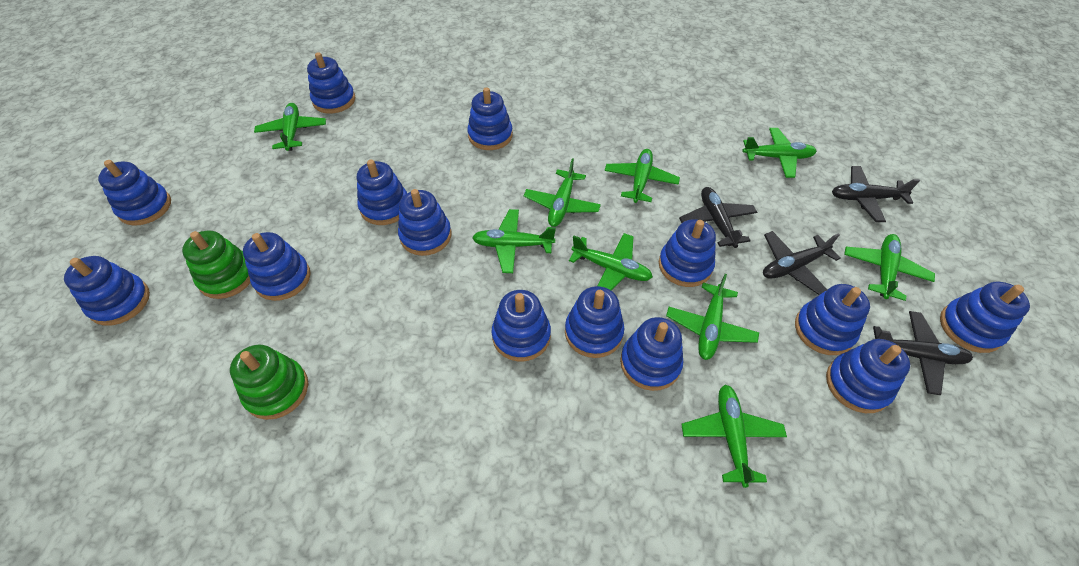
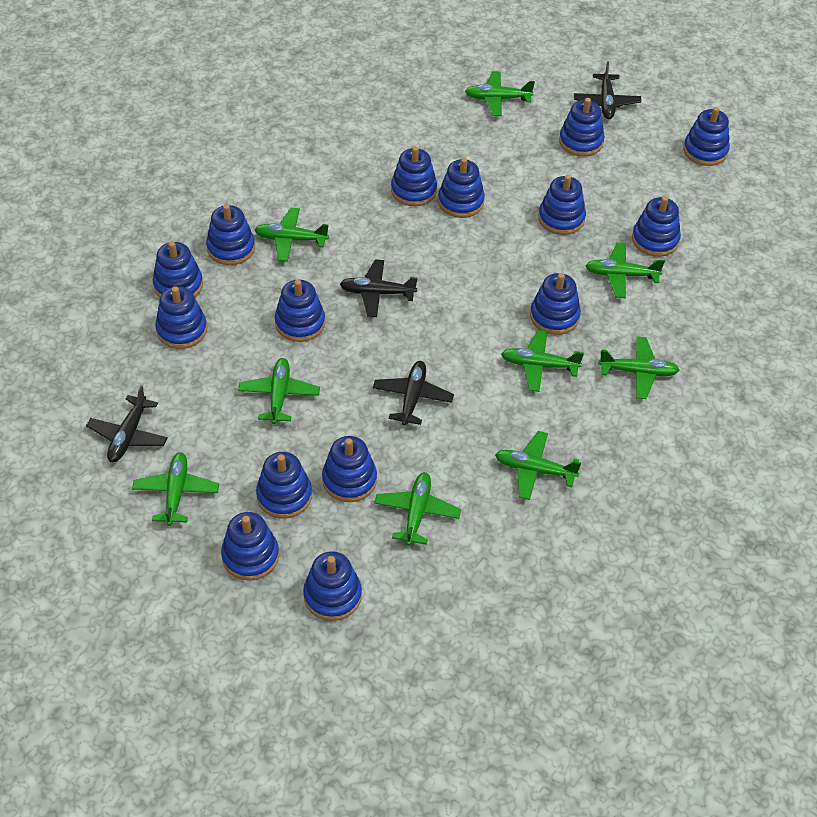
blue stacking toy: [64,256,150,326] [98,160,171,225] [243,232,311,301] [307,52,355,114] [357,160,407,225] [398,189,452,256] [467,87,513,150] [492,290,551,361] [565,286,624,358] [620,317,684,391] [659,219,716,287] [795,284,870,355] [826,339,910,413] [940,282,1030,353] = 14 -> [153,241,203,297] [155,286,207,349] [206,204,255,265] [221,512,279,581] [256,452,312,519] [275,280,325,342] [303,551,362,621] [322,436,377,502] [391,146,437,206] [438,158,485,218] [530,273,581,335] [538,174,586,235] [559,98,605,157] [632,196,681,257] [683,107,730,166] = 15
green stacking toy: [182,231,250,299] [230,345,308,420] = 2 -> none = 0

